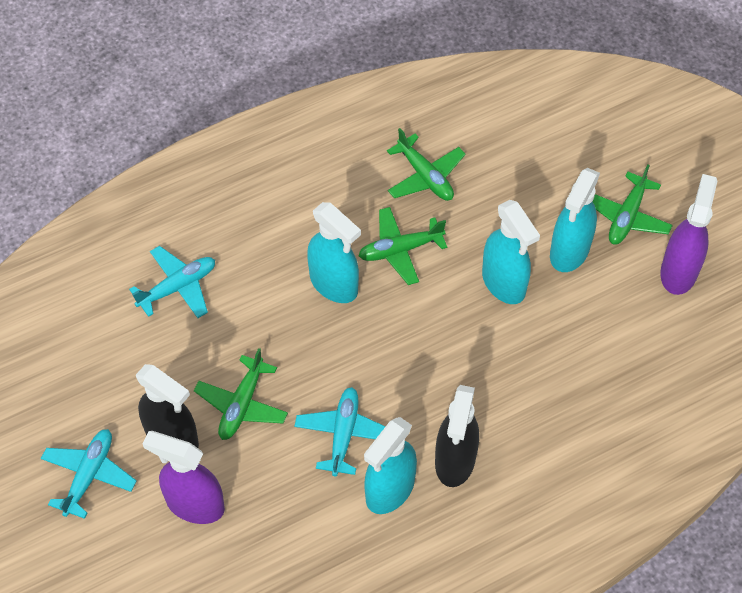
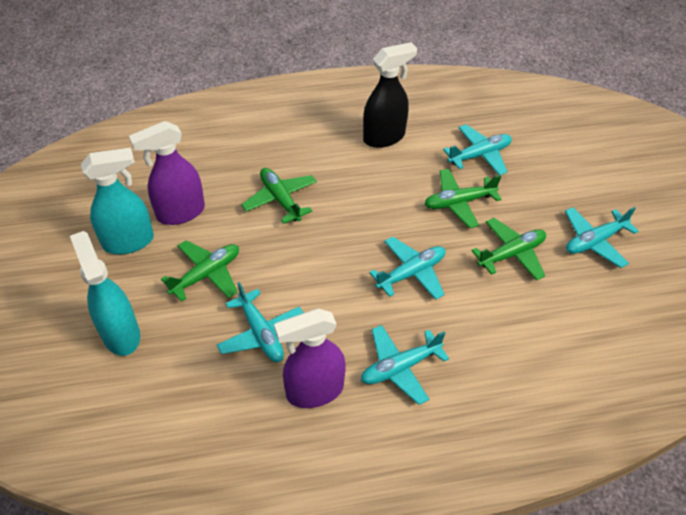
black spray bottle: [136,364,199,448] [435,385,479,487] = 2 -> [363,42,417,148] = 1
turquoise plane: [41,429,137,519] [129,246,215,318] [294,387,386,477] = 3 -> [217,282,303,362] [361,325,449,405] [369,237,445,300] [443,124,512,175] [565,207,638,268] = 5
turquoise spray bottle: [307,202,361,303] [364,417,417,514] [482,200,540,304] [550,168,600,272] = 4 -> [70,231,140,356] [81,148,154,254] = 2

